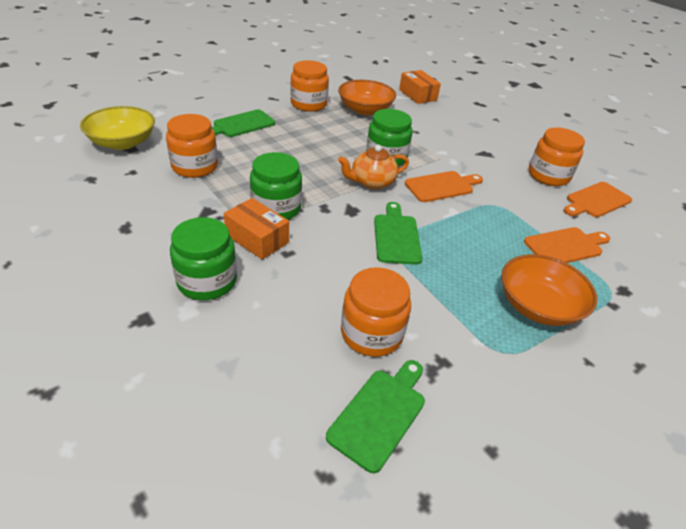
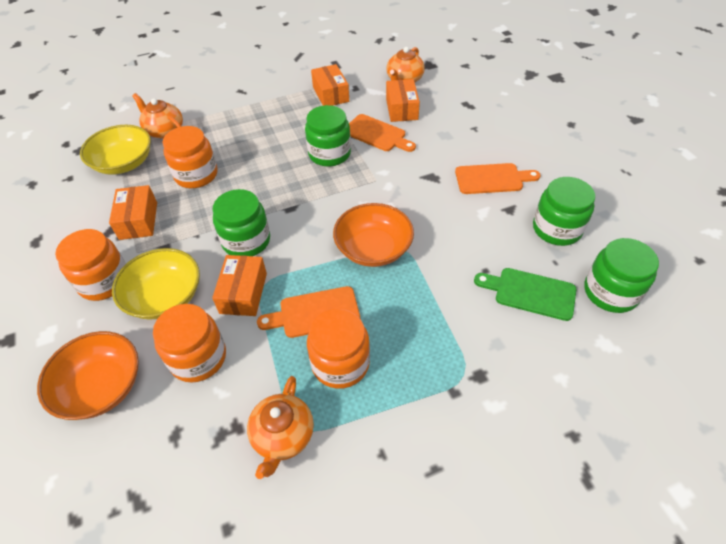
green cutting board: [212,109,275,137] [326,360,425,473] [374,202,422,265] = 3 -> [474,268,576,321] = 1
green jar: [170,217,237,300] [250,152,302,220] [366,109,412,166] = 3 -> [213,189,270,256] [305,105,351,167] [533,177,595,246] [585,238,659,313] = 4
orange box: [224,198,289,260] [399,70,441,104] = 2 -> [109,185,157,240] [212,255,267,316] [311,64,349,106] [386,79,420,122] = 4
orange teapot: [338,145,409,189] = 1 -> [132,93,183,139] [247,376,314,479] [386,47,425,82] = 3
yellow bowl: [80,106,155,150] = 1 -> [80,125,151,175] [112,248,200,320] = 2

